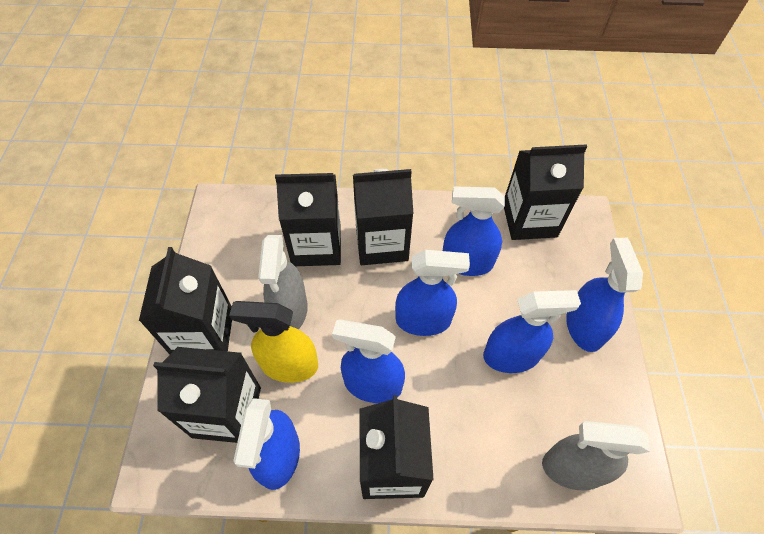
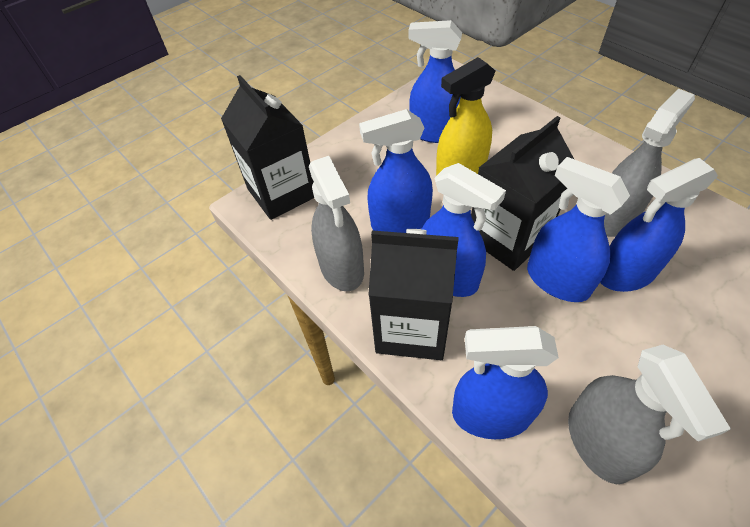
black carton: [139,247,232,355] [153,347,261,443] [275,173,341,266] [353,169,414,265] [360,395,434,499] [504,144,587,240] = 6 -> [221,75,314,220] [368,229,459,360] [471,116,574,271] = 3
grey spray bottle: [258,235,308,329] [542,421,650,490] = 2 -> [309,156,364,291] [568,345,731,484] [604,89,695,237] = 3

